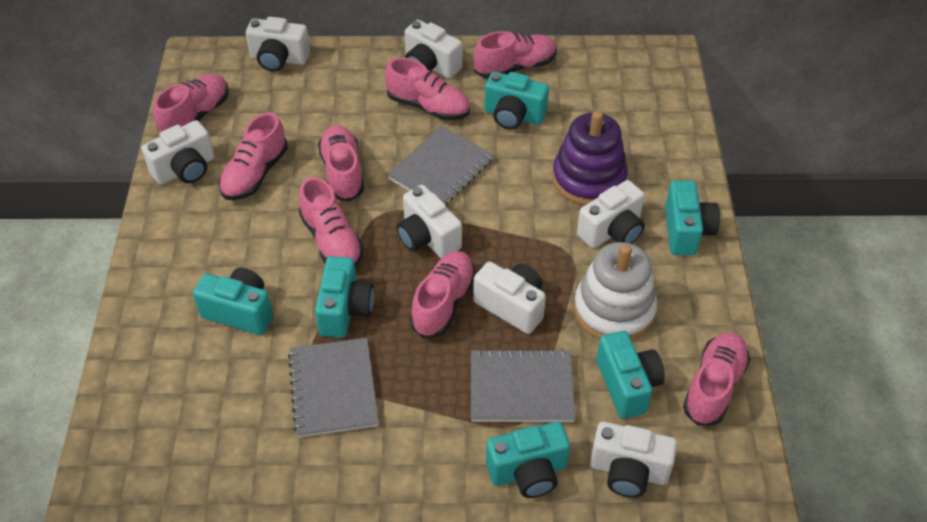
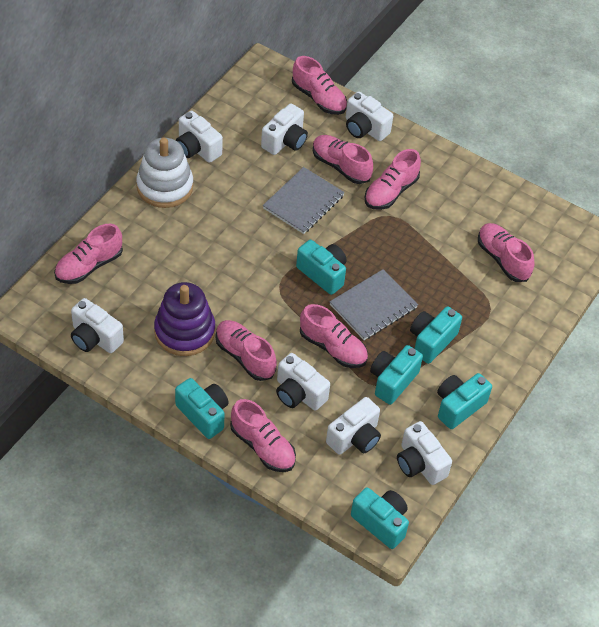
grey notebook: [288,338,379,438] [387,126,494,206] [471,349,575,422] = 3 -> [263,167,345,234] [330,269,418,340] = 2

